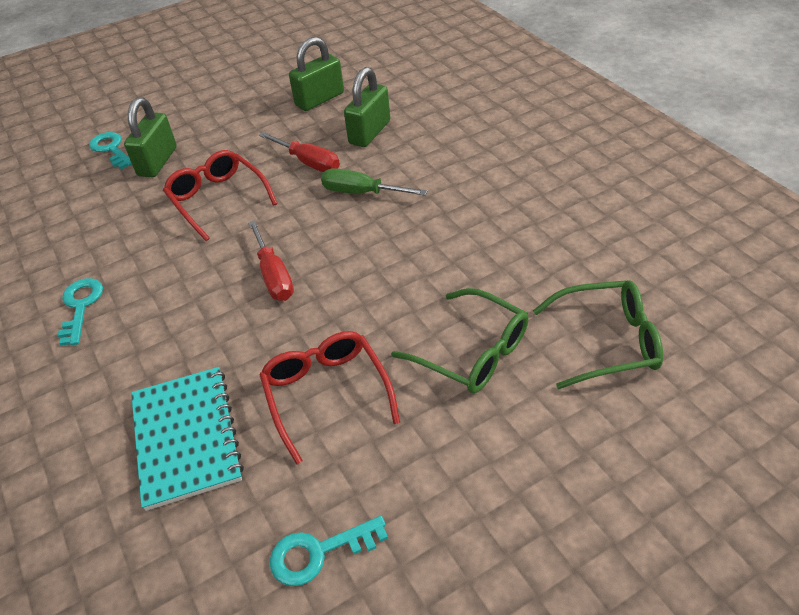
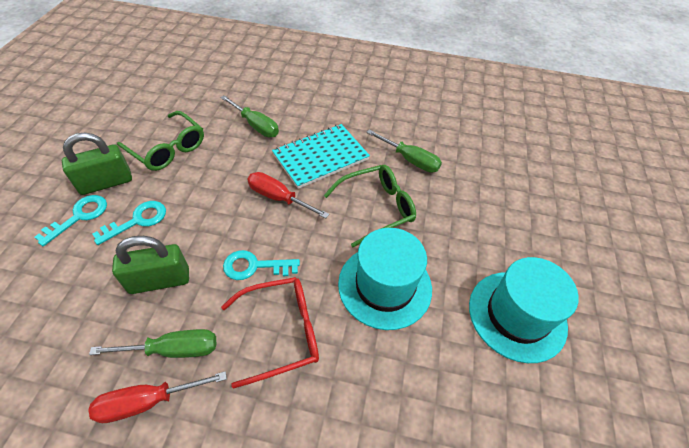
green padlock: [124,97,177,177] [289,37,344,111] [344,67,390,147] = 3 -> [62,133,132,195] [112,236,189,294] = 2
green screwdriver: [321,168,427,196] = 1 -> [89,329,216,358] [220,95,279,137] [366,129,442,173] = 3
red glasses: [163,150,278,241] [260,331,400,465] = 2 -> [221,277,319,389] = 1
turquoise hat: none = 0 -> [338,228,432,330] [469,257,579,363] = 2

